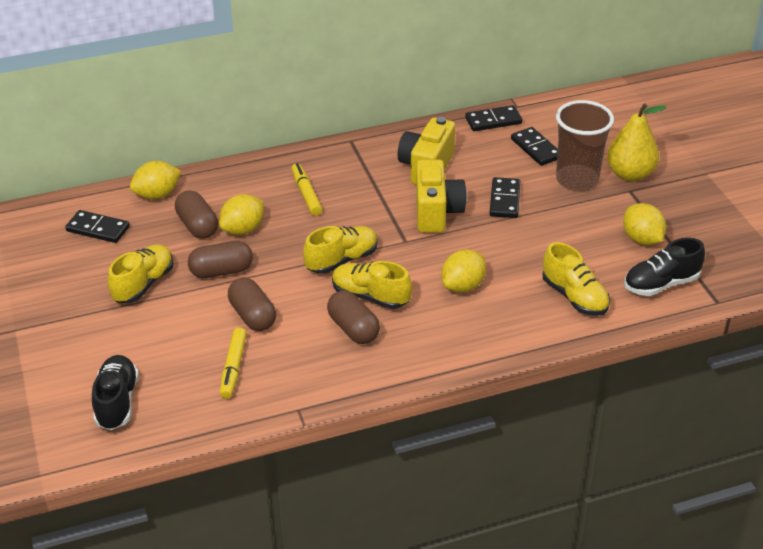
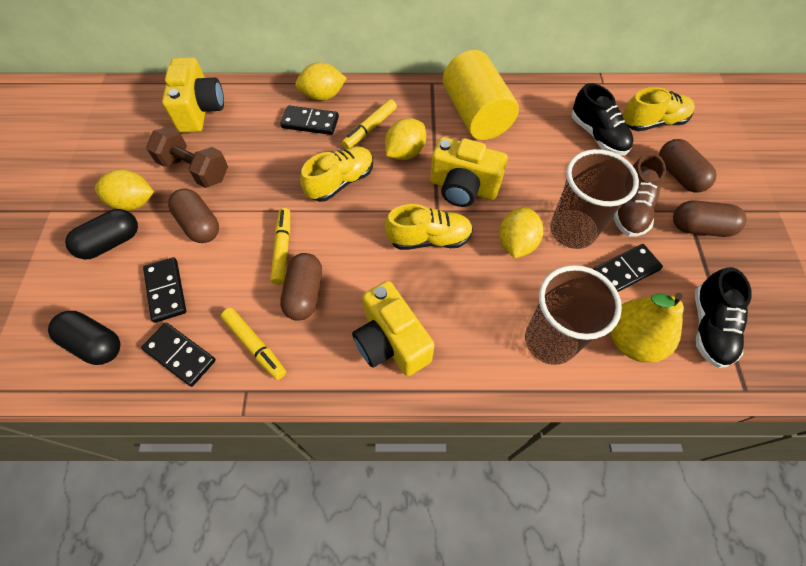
black capsule: none = 0 -> [48,311,120,365] [65,209,138,260] = 2
brown cup: [556,100,614,191] = 1 -> [525,265,622,365] [550,149,639,249] = 2
brown dumbbell: none = 0 -> [146,127,228,188] = 1
brown shoe: none = 0 -> [613,153,666,237] = 1
yellow camera: [398,117,455,185] [416,159,467,233] = 2 -> [162,57,224,133] [352,281,435,376] [430,137,508,207] = 3
yellow cylinder: none = 0 -> [443,50,519,140] = 1
yellow marker: [220,327,247,399] [291,163,322,216] = 2 -> [221,308,286,380] [270,208,290,285] [342,99,397,149] = 3
yellow shoe: [108,244,173,303] [303,226,378,274] [332,261,412,309] [543,242,610,316] = 4 -> [300,146,373,202] [385,204,473,250] [622,87,695,131] = 3

